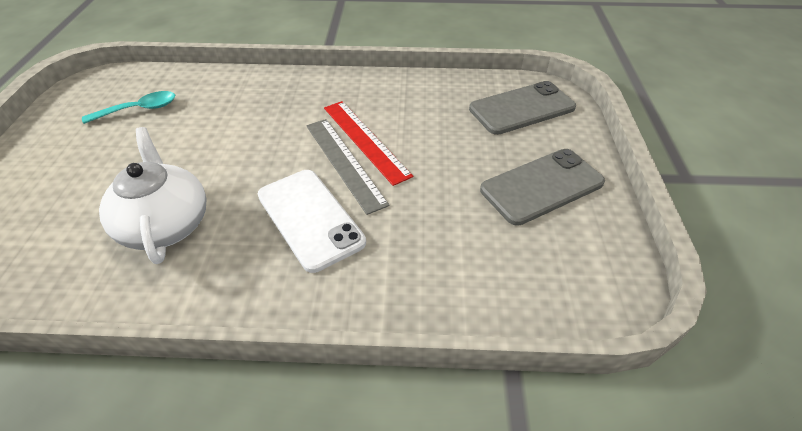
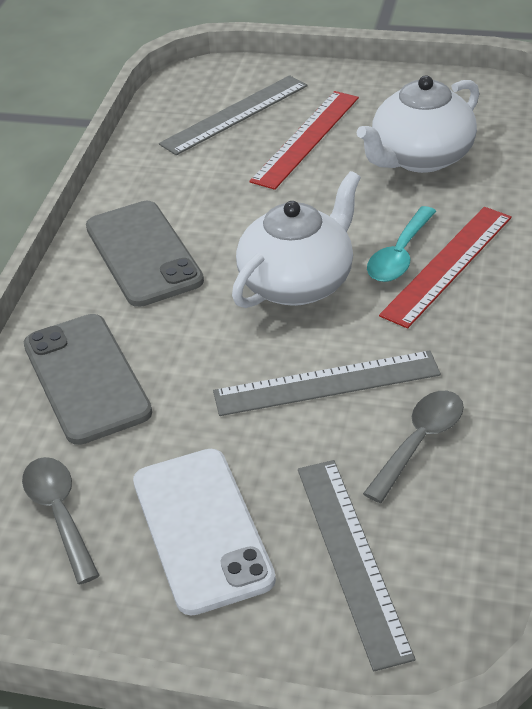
grey ruler: [306,119,390,215] = 1 -> [159,75,308,155] [213,350,441,416] [298,460,415,671] = 3
grey spoon: none = 0 -> [22,457,100,584] [363,391,464,503] = 2
red ruler: [324,101,413,186] = 1 -> [249,91,359,190] [379,207,512,328] = 2
white teapot: [99,127,207,264] = 1 -> [232,171,361,308] [357,75,479,173] = 2

